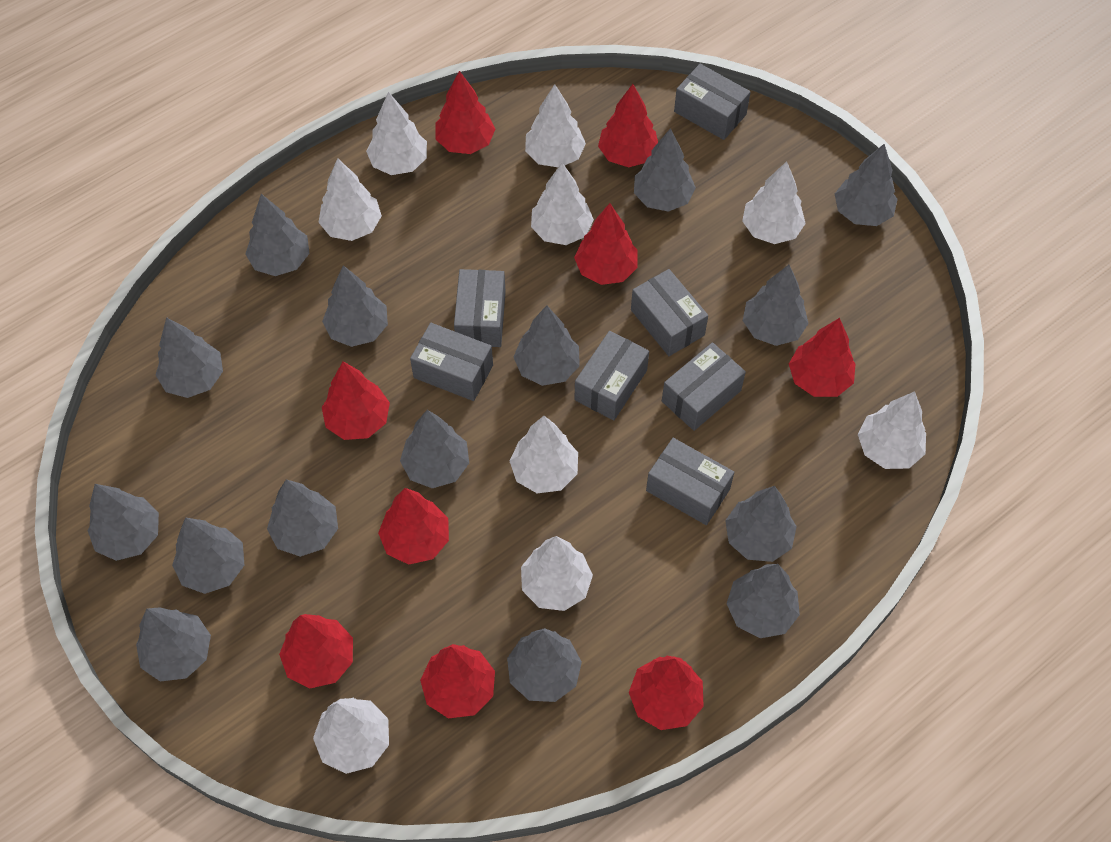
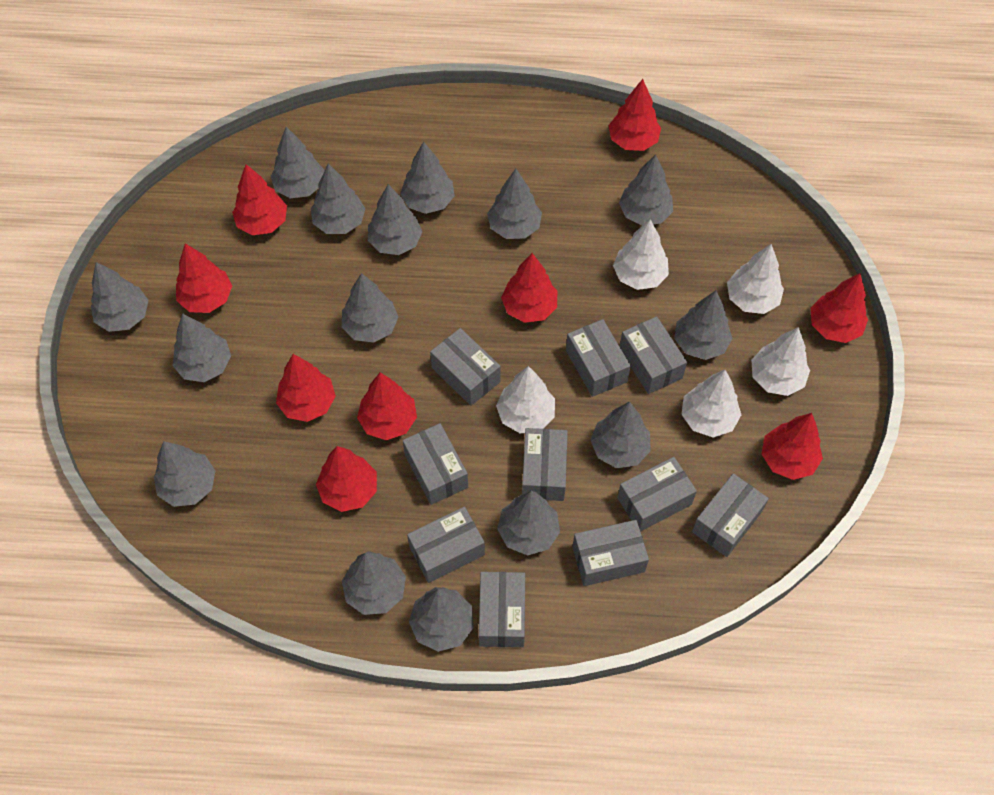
grey box: [410,323,493,401] [454,269,506,347] [574,331,649,420] [631,269,708,356] [646,438,734,525] [662,342,746,431] [674,64,751,140] = 7 -> [403,423,468,505] [407,506,485,583] [430,328,500,406] [479,572,525,647] [522,428,568,501] [566,319,631,397] [572,520,649,586] [617,457,697,532] [620,316,687,394] [692,473,769,557] = 10
white tree: [313,698,389,774] [318,158,382,241] [366,92,427,175] [510,416,578,493] [521,536,593,611] [525,84,586,167] [531,163,594,245] [742,161,806,244] [858,391,926,469] = 9 -> [496,366,555,434] [613,219,669,290] [681,370,741,438] [727,244,784,314] [751,327,810,396] = 5

